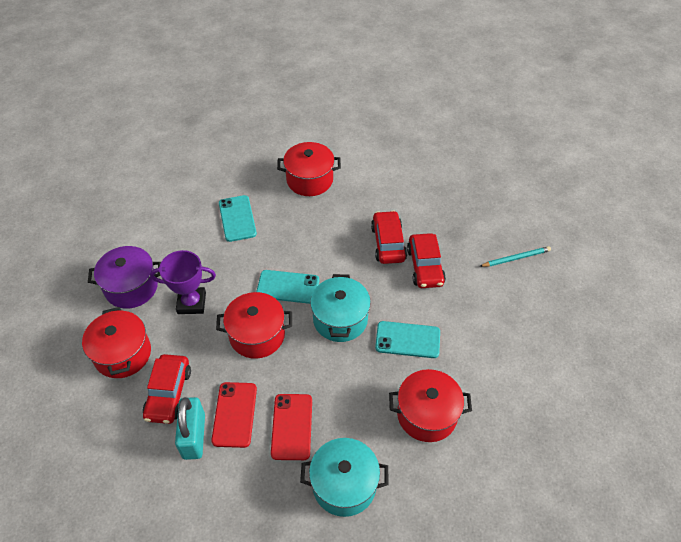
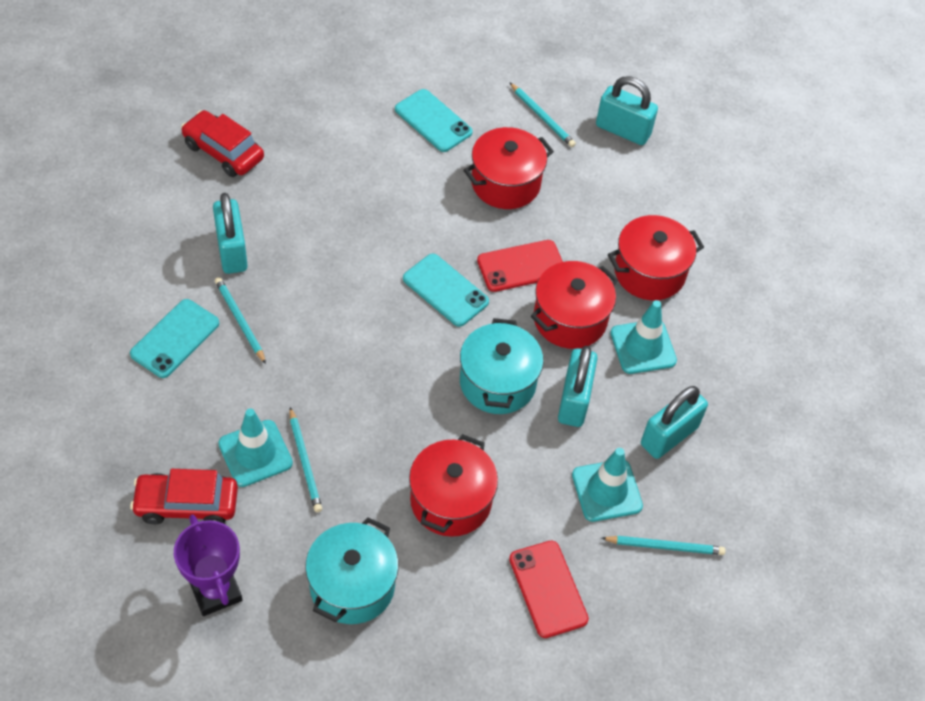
purple pot: [88,246,161,309] = 1 -> none = 0
red car: [143,354,191,424] [371,211,407,264] [407,233,446,288] = 3 -> [130,469,238,524] [181,110,264,177] = 2
turquoise padlock: [175,397,205,460] = 1 -> [213,193,248,274] [558,346,598,427] [596,76,658,145] [641,386,708,459] = 4
turquoise pencil: [479,246,551,267] = 1 -> [215,277,266,364] [290,407,322,512] [509,82,576,147] [601,536,726,555] = 4
turquoise traffic cone: none = 0 -> [218,409,293,487] [572,448,643,522] [610,300,677,374] = 3

